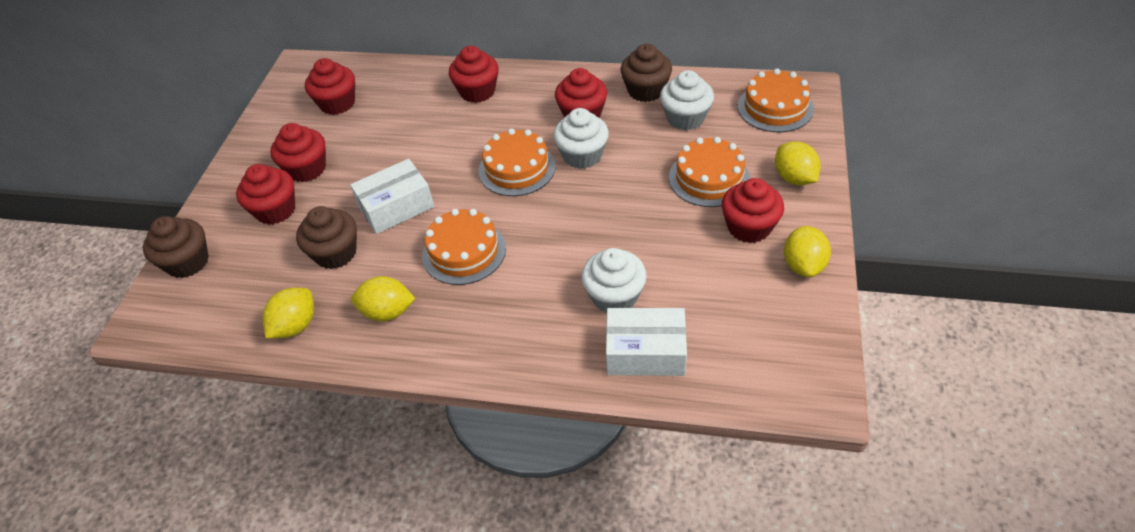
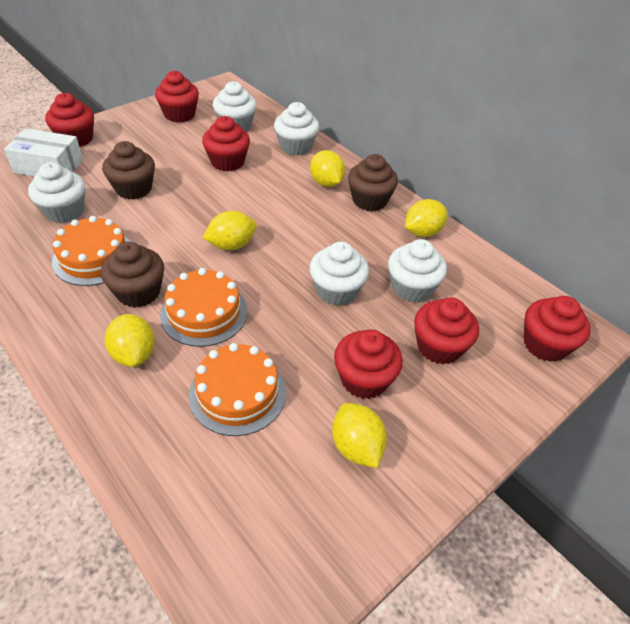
orange cake: [422,209,506,285] [479,128,556,196] [669,137,750,207] [738,68,814,132] = 4 -> [52,216,131,286] [160,268,248,347] [189,343,286,436] = 3
white box: [350,159,434,234] [606,308,687,376] = 2 -> [4,128,83,177] = 1
white cupcake: [553,108,609,169] [581,248,647,313] [660,70,714,130] = 3 -> [28,162,85,223] [213,81,257,131] [274,102,319,156] [310,242,369,306] [388,239,447,302] = 5
yellow lemon: [262,288,314,338] [351,276,415,322] [775,142,821,185] [784,226,831,277] = 4 -> [105,314,155,367] [203,211,257,250] [310,150,345,187] [332,403,387,468] [405,199,448,237] = 5

